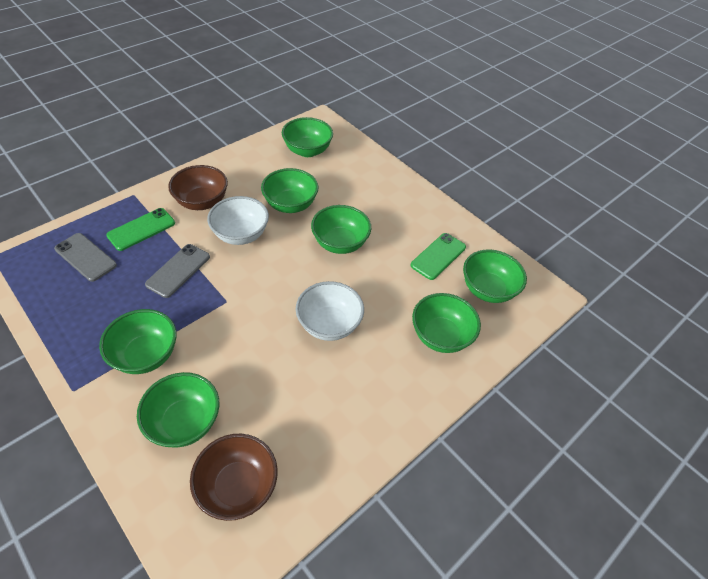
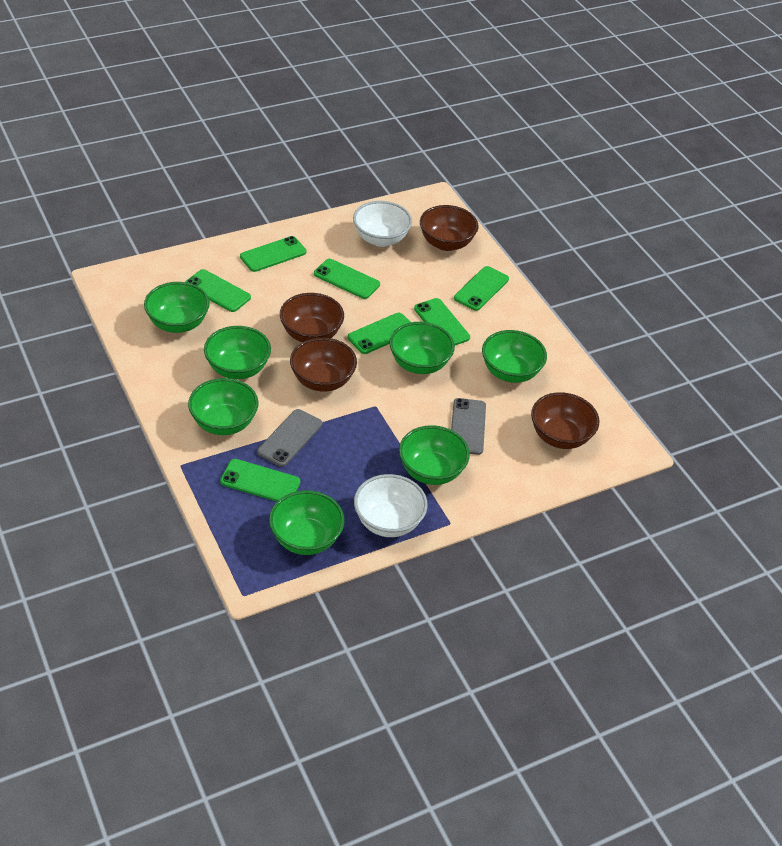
brown bowl: [168,165,228,210] [190,434,278,521] = 2 -> [280,293,344,342] [290,338,357,392] [420,205,478,251] [531,392,599,449] = 4
green phone: [106,208,175,251] [411,233,466,280] = 2 -> [185,269,251,312] [220,459,300,501] [240,236,306,272] [314,259,380,299] [348,313,411,354] [414,298,470,345] [454,266,509,311] = 7

